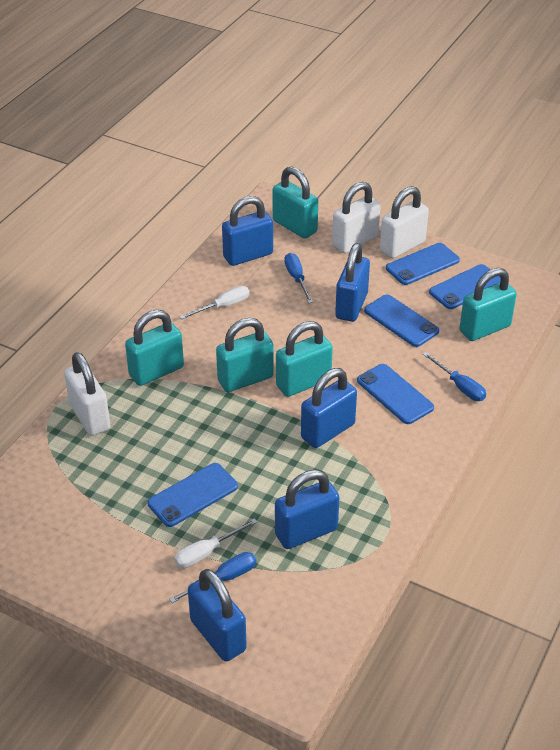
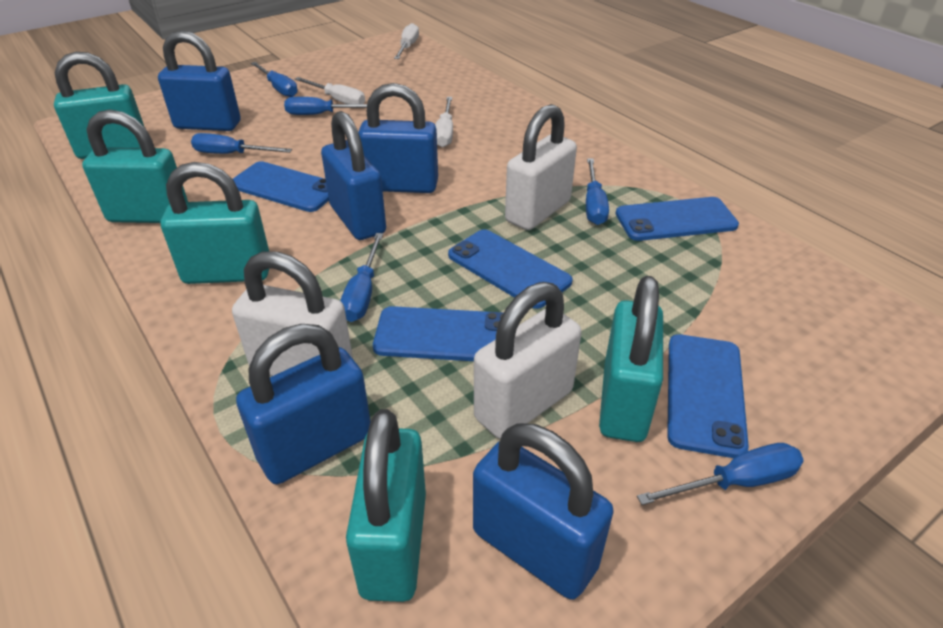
blue screwdriver: [169,552,256,603] [284,253,313,303] [423,352,486,401] = 3 -> [191,133,292,154] [251,62,298,97] [284,97,380,115] [340,233,383,322] [586,158,609,225] [637,443,804,505] = 6
white screwdriver: [174,518,257,568] [180,286,249,319] = 2 -> [295,77,365,104] [394,23,419,59] [435,97,453,147] = 3

